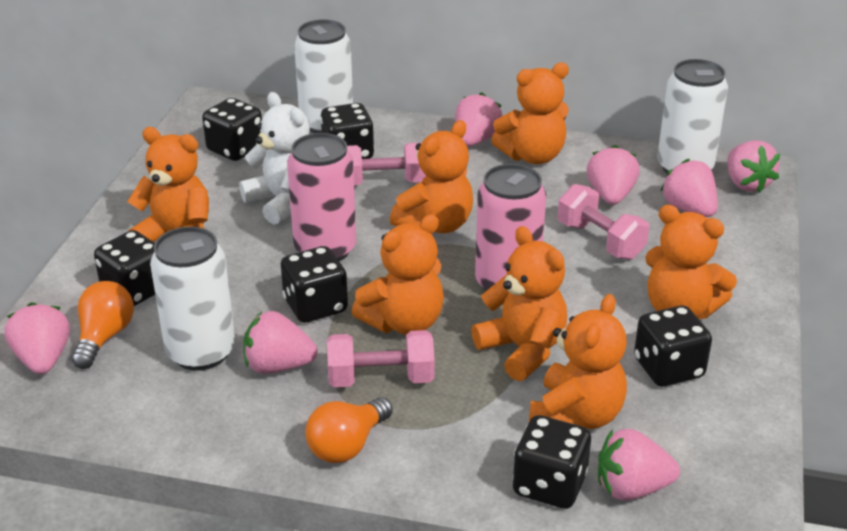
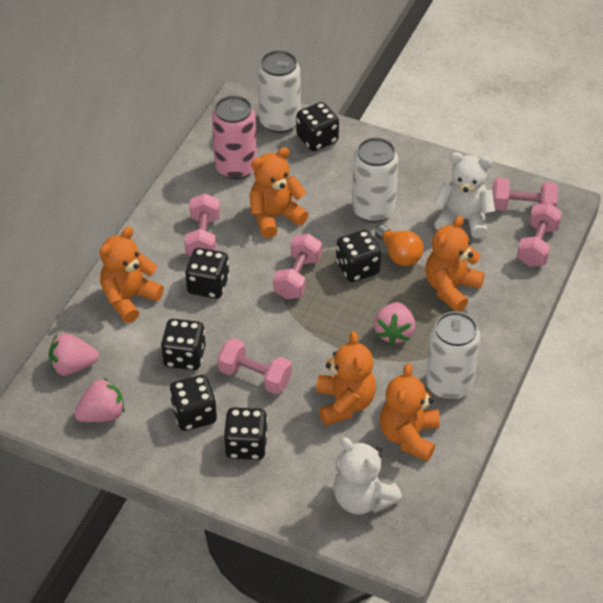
orange light bulb: [72,281,134,369] [305,397,392,463] = 2 -> [375,225,424,266] = 1
orange teddy bear: [127,127,209,242] [351,214,444,335] [390,120,473,233] [471,226,567,381] [491,62,569,164] [529,294,627,429] [645,205,737,319] = 7 -> [99,227,164,323] [250,147,309,238] [316,331,376,426] [380,363,440,461] [425,216,485,312] = 5
pink can: [287,133,356,261] [475,164,546,291] = 2 -> [212,96,257,180] = 1
pink dumbbell: [327,330,435,387] [347,143,426,185] [558,184,649,260] = 3 -> [185,193,220,256] [217,338,292,394] [273,234,322,299] [493,178,558,211] [517,203,562,267] = 5
pink strawberry: [4,302,70,374] [243,311,318,374] [456,92,503,146] [587,145,640,205] [598,429,680,500] [661,159,718,217] [727,141,780,193] = 7 -> [49,333,99,376] [74,378,125,422] [374,302,415,345] = 3
white teddy bear: [239,92,310,225] = 1 -> [334,437,402,515] [434,152,495,239] = 2

